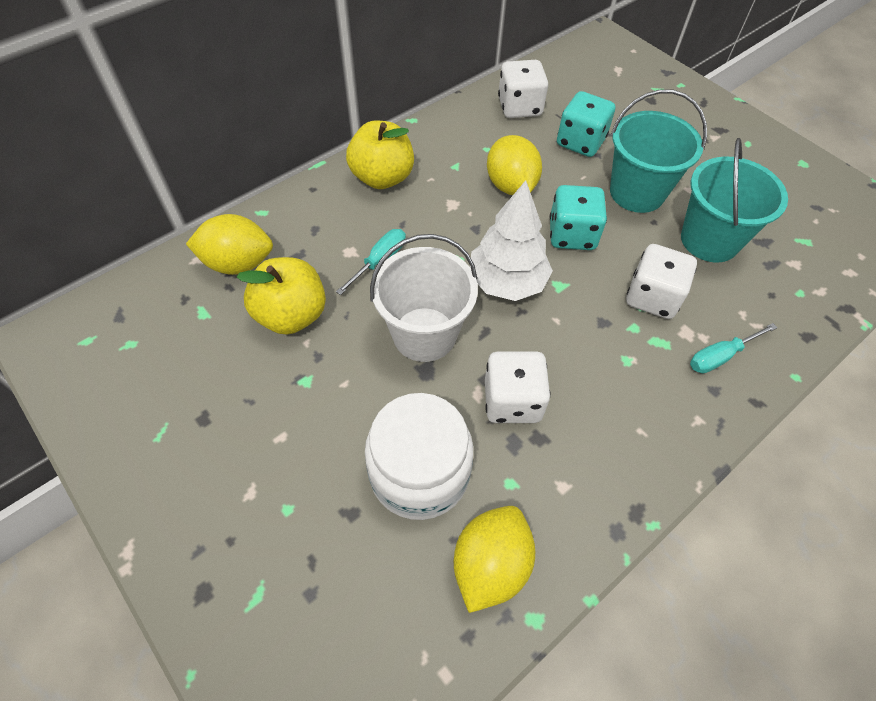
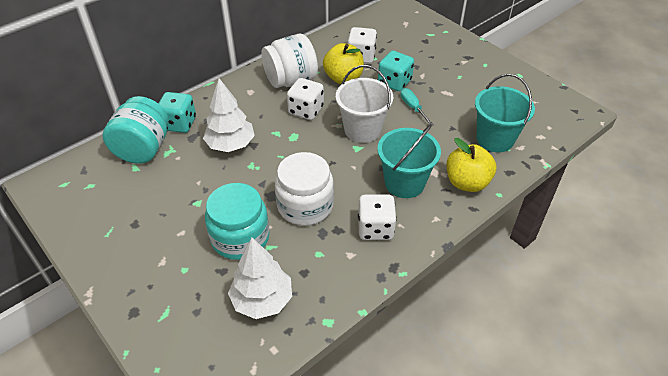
turquoise jar: none = 0 -> [102,96,169,163] [205,183,269,260] = 2
turquoise screwdriver: [336,229,406,295] [690,323,778,373] = 2 -> [400,88,434,126] = 1
white jar: [365,393,473,520] = 1 -> [261,34,318,88] [275,152,334,226] = 2
white tree: [470,180,553,301] = 1 -> [203,78,255,152] [228,237,292,319] = 2
yellow lemon: [186,214,273,275] [454,506,535,613] [487,135,542,195] = 3 -> none = 0

